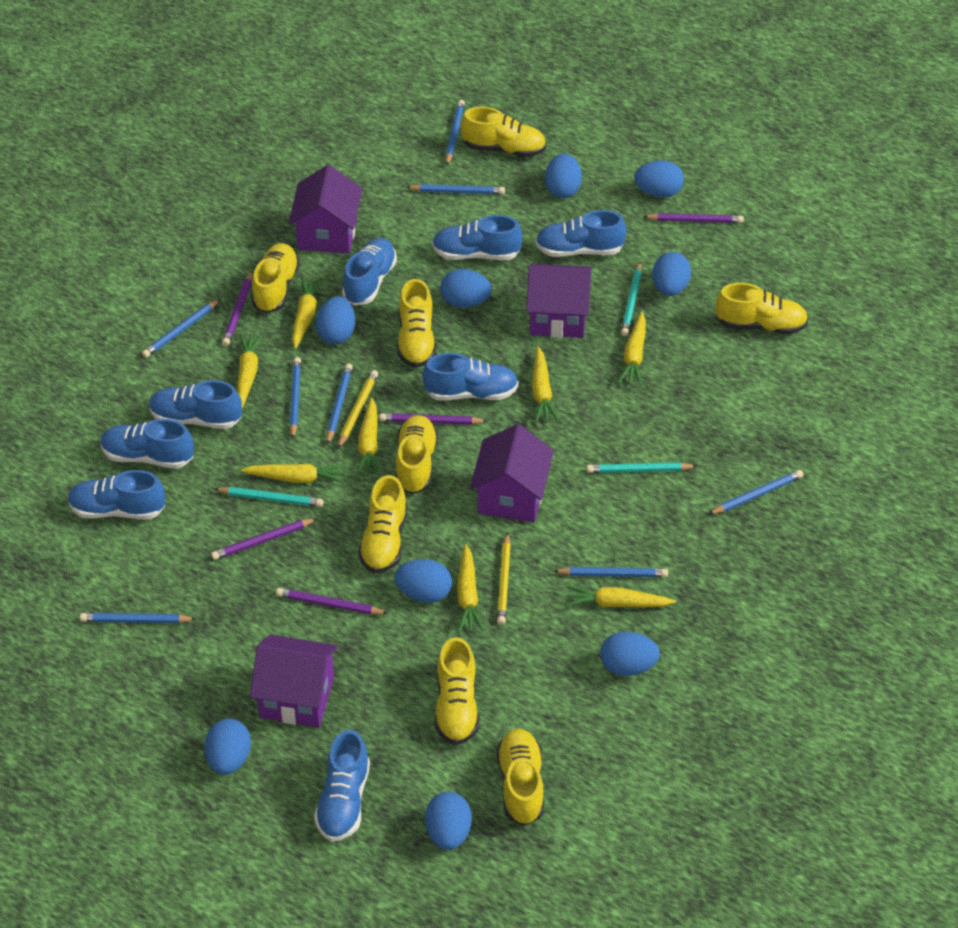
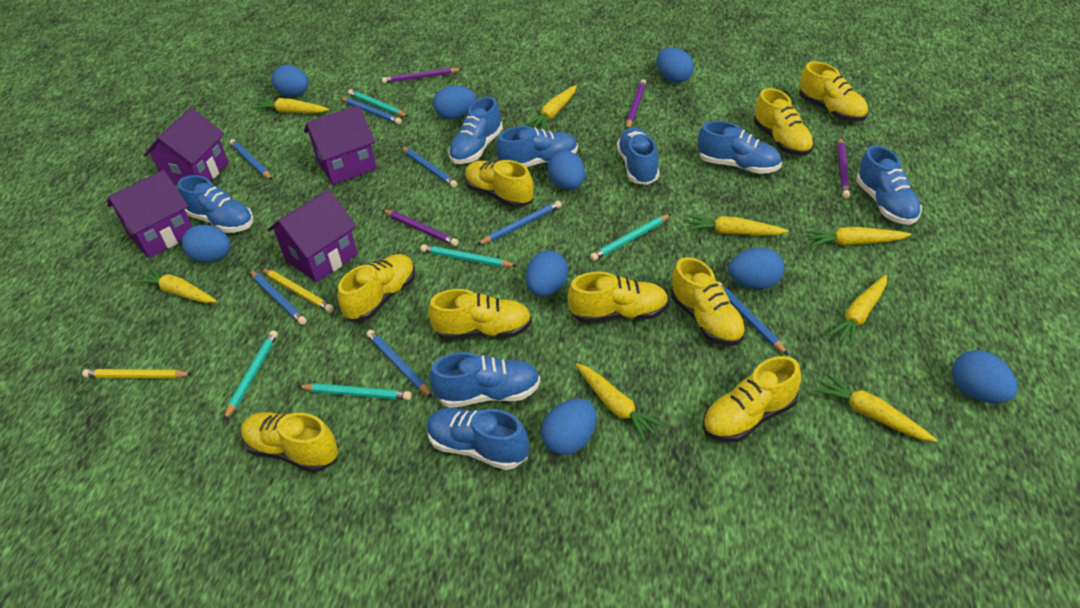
blue pencil: [80,613,196,623] [142,299,220,358] [289,357,301,439] [327,364,353,445] [406,184,505,194] [446,100,465,165] [554,567,668,577] [709,470,804,514] = 8 -> [230,139,272,180] [250,270,307,325] [340,97,402,124] [366,330,433,398] [401,147,458,188] [477,200,562,245] [718,281,788,355] = 7
purple pencil: [211,518,318,560] [222,271,252,346] [276,588,389,615] [379,413,487,425] [643,213,744,223] = 5 -> [382,68,462,83] [382,209,459,246] [626,79,646,129] [837,137,850,198] = 4
turquoise pencil: [214,487,323,507] [587,462,697,473] [621,262,642,336] = 3 -> [224,330,278,420] [297,383,412,400] [348,89,408,117] [421,244,517,267] [590,214,671,261] = 5
yellow shoe: [252,243,300,313] [358,475,407,573] [396,415,438,494] [397,279,436,368] [435,637,479,745] [461,107,546,157] [497,729,544,826] [716,283,808,335] = 8 -> [241,412,338,473] [338,254,415,321] [428,289,532,340] [465,160,534,207] [568,272,669,323] [671,257,746,346] [703,356,801,442] [754,88,814,156] [799,62,868,121] = 9

